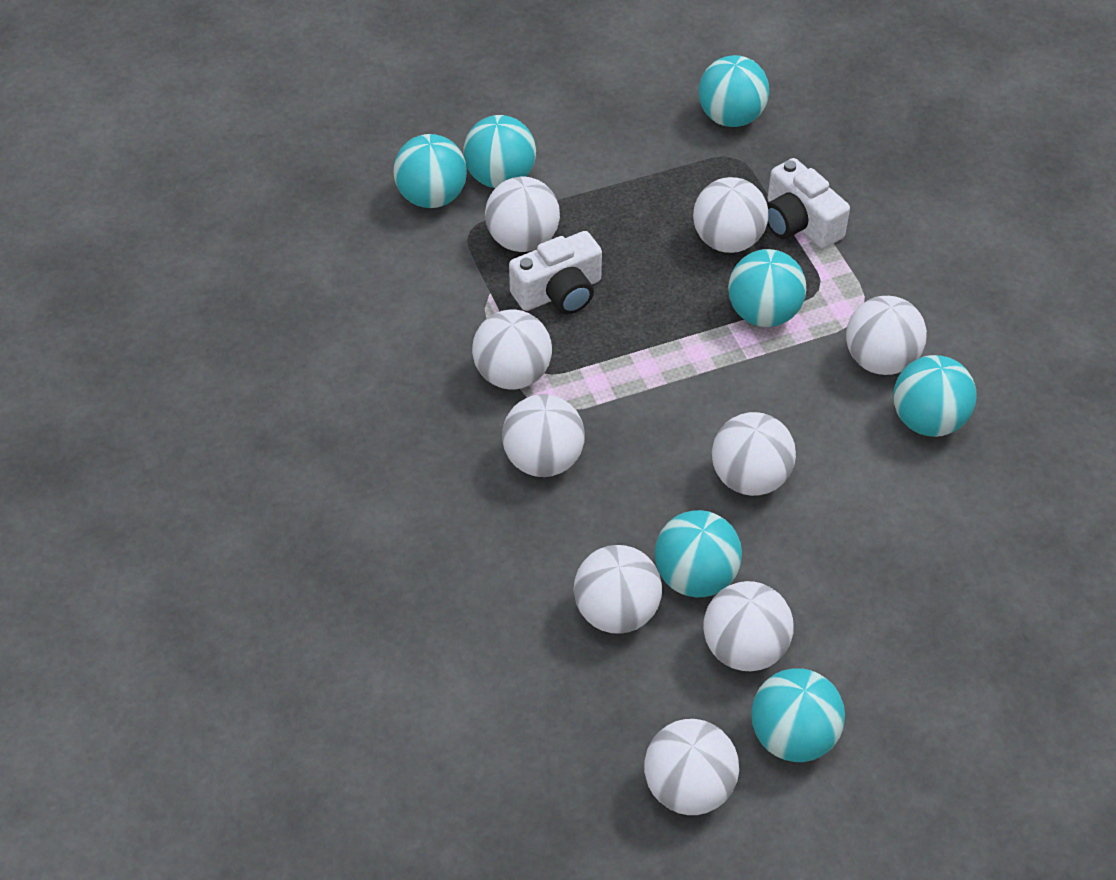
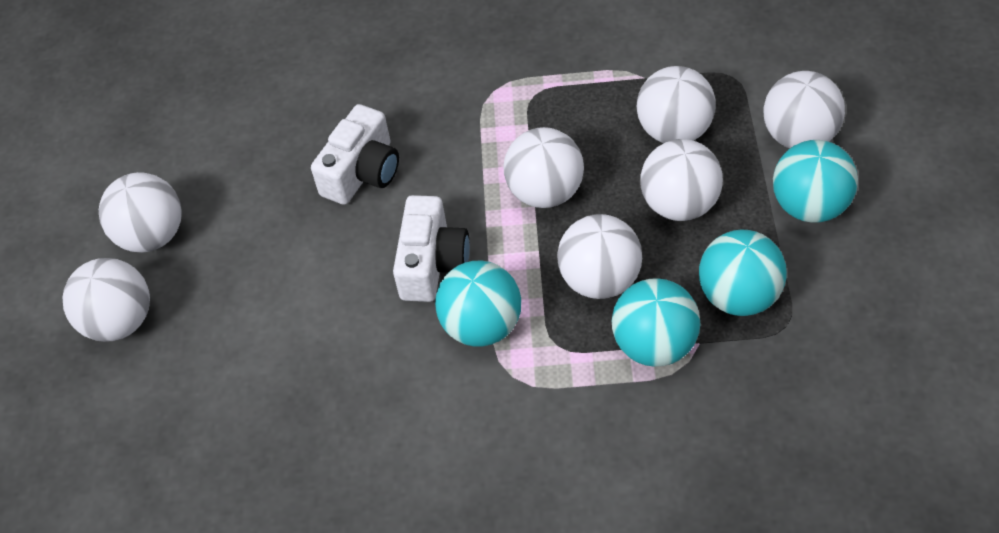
turquoise ball: [393,134,467,208] [463,115,536,188] [655,510,742,597] [699,55,769,127] [728,249,806,327] [751,668,845,762] [893,355,977,437] = 7 -> [435,261,521,347] [612,278,701,367] [699,230,787,316] [773,140,858,223] = 4
white ball: [472,310,552,390] [485,177,560,252] [502,394,585,477] [574,545,662,634] [644,719,739,815] [693,177,768,253] [703,581,793,671] [712,412,796,496] [846,296,927,375] = 9 -> [62,258,150,342] [99,172,182,252] [504,127,584,208] [557,214,642,299] [637,66,716,143] [640,139,723,221] [763,71,845,148] = 7

